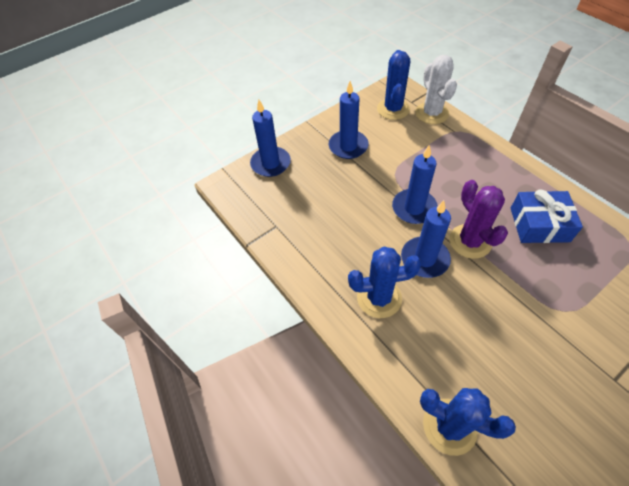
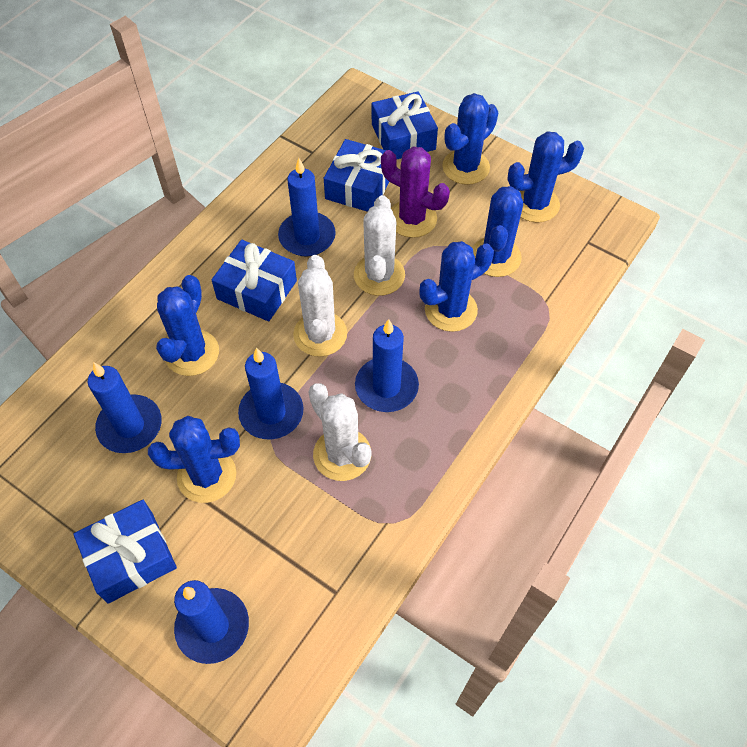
blue cactus: [348,247,422,318] [377,50,410,120] [420,388,516,456] = 3 -> [148,416,240,503] [156,275,219,376] [419,241,494,332] [442,93,498,185] [472,186,523,277] [507,131,584,223] = 6
blue candle: [250,100,291,177] [329,81,368,159] [392,145,438,224] [401,200,451,278] = 4 -> [88,362,162,453] [174,580,249,664] [238,348,303,440] [278,158,336,257] [355,319,419,412] = 5
blue gift: [511,189,583,243] = 1 -> [73,500,177,604] [212,240,297,322] [324,139,389,212] [372,91,438,159] = 4
white cactus: [415,55,457,124] = 1 -> [293,255,347,357] [308,383,372,481] [354,195,405,296] = 3

